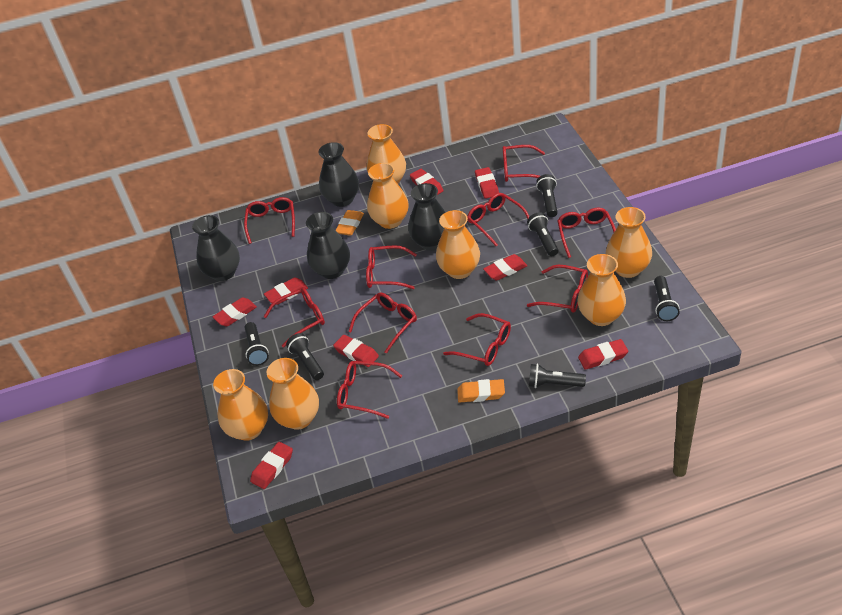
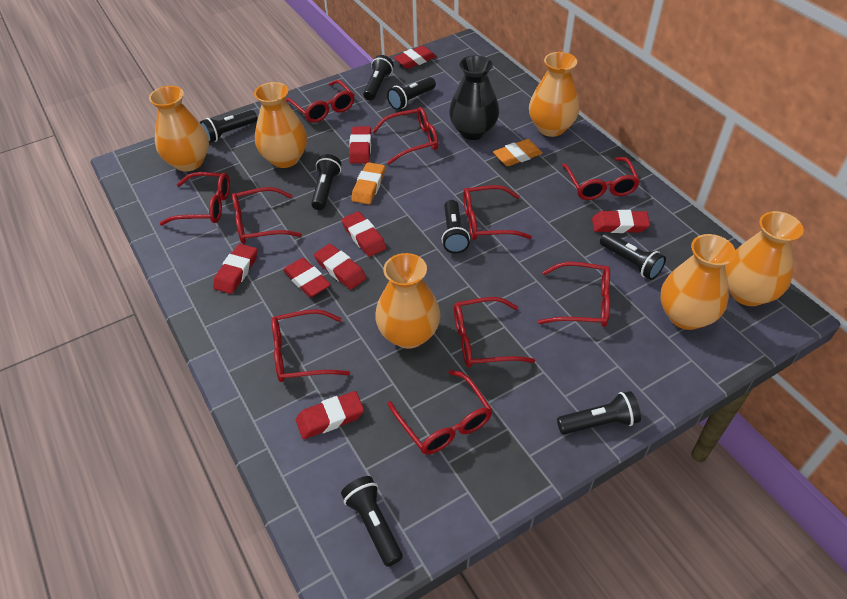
black flashlight: [245,322,269,366] [286,333,324,380] [527,212,559,256] [529,364,586,388] [536,174,558,217] [654,276,680,321] = 6 -> [200,110,257,143] [311,154,341,210] [341,476,403,567] [363,55,394,100] [387,77,436,110] [442,200,470,254] [557,391,641,435] [600,232,666,280] = 8
black vase: [192,215,240,281] [306,212,350,279] [318,142,359,207] [408,183,446,251] = 4 -> [449,55,499,140] = 1
orange vase: [213,369,268,441] [267,358,319,430] [367,124,406,184] [367,163,409,229] [436,210,480,279] [577,254,626,326] [606,207,652,278] = 7 -> [149,86,209,172] [254,82,307,168] [375,253,440,349] [529,52,579,137] [661,234,736,330] [725,211,804,306] = 6

